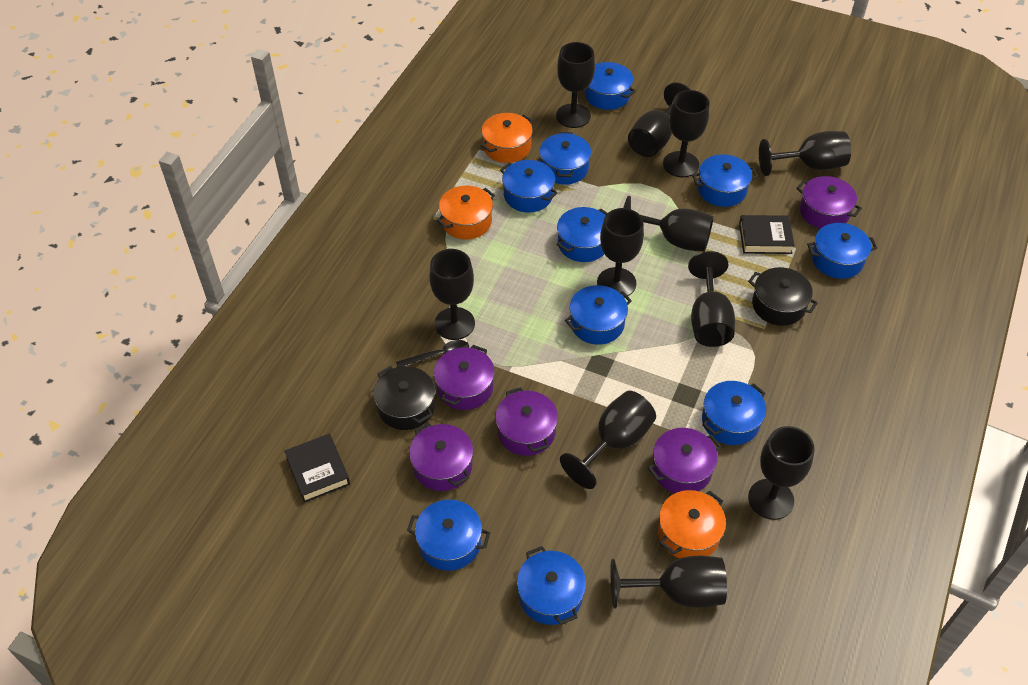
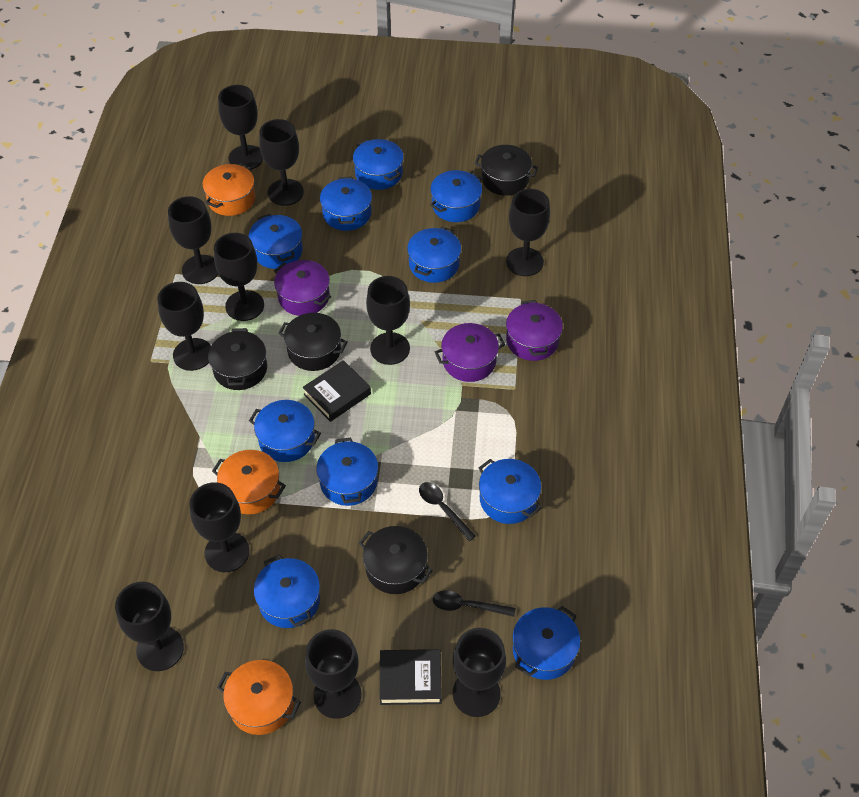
black pot: [373,366,435,430] [748,267,818,326] = 2 -> [208,328,267,390] [278,313,348,371] [359,526,433,594] [475,145,538,195] = 4
black spoon: [396,340,469,367] = 1 -> [419,482,476,541] [433,590,515,617] = 2
purple pot: [409,422,473,491] [434,345,495,410] [495,387,558,456] [648,428,721,493] [796,176,862,229] = 5 -> [274,260,331,316] [435,323,505,382] [506,300,563,361] = 3

